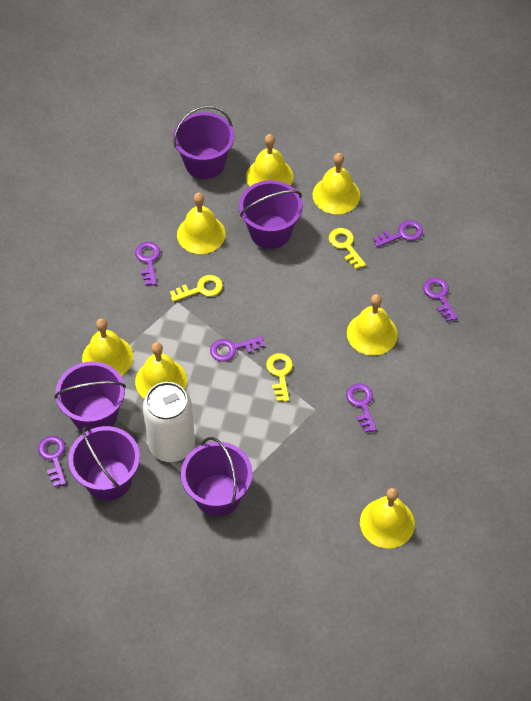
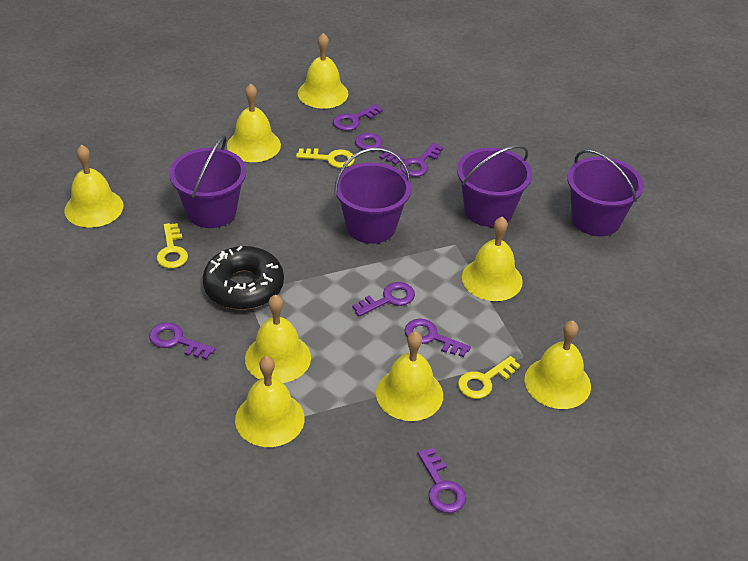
black donut: none = 0 -> [202,246,284,310] = 1
purple bucket: [55,361,126,432] [68,426,140,501] [173,106,234,179] [181,437,253,516] [239,180,303,249] = 5 -> [169,135,246,228] [334,148,411,244] [457,145,532,227] [567,150,644,236] = 4
purple key: [38,436,67,487] [135,242,160,286] [210,336,264,362] [346,383,377,433] [373,220,423,247] [423,278,458,322] = 6 -> [149,322,215,360] [333,104,383,131] [352,282,415,316] [355,133,404,165] [400,143,443,177] [405,319,471,357] [418,448,466,513] = 7
white can: [143,382,195,462] = 1 -> none = 0
yellow bell: [82,318,133,376] [135,342,187,399] [177,193,226,254] [246,134,293,187] [312,153,360,214] [347,294,398,355] [360,488,415,548] = 7 -> [64,145,123,228] [227,83,281,162] [235,356,305,447] [245,295,311,383] [298,33,348,109] [376,331,443,421] [462,217,523,301] [524,321,591,409] = 8

